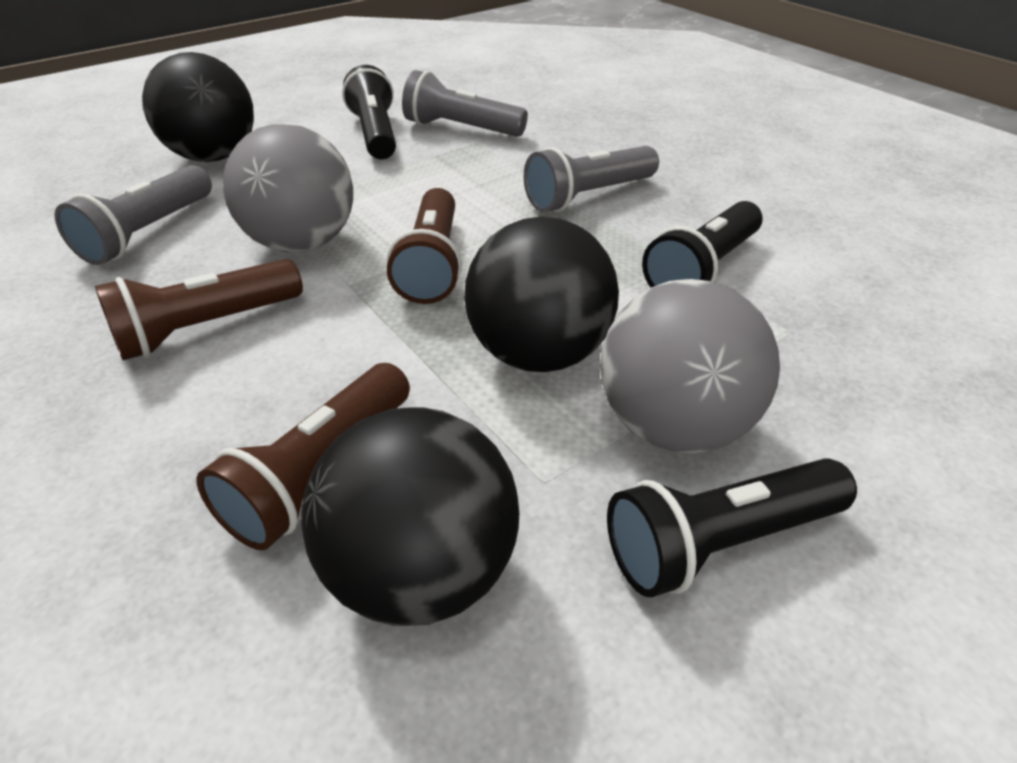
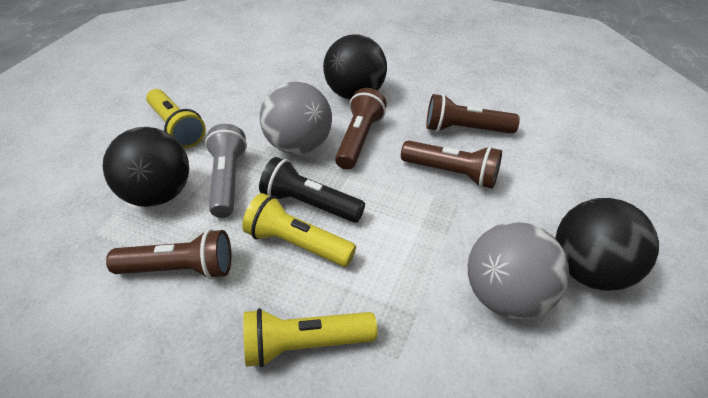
black flashlight: [342,65,396,159] [607,458,857,597] [642,201,763,287] = 3 -> [259,157,365,223] = 1
brown flashlight: [95,259,303,360] [196,363,410,550] [387,188,462,304] = 3 -> [106,229,231,279] [335,88,387,170] [401,140,502,189] [426,94,520,134] = 4
grey flashlight: [55,165,212,265] [402,70,528,137] [524,146,659,212] = 3 -> [205,124,247,218] = 1
yellow flashlight: none = 0 -> [146,89,206,148] [242,193,356,267] [243,308,377,368] = 3

